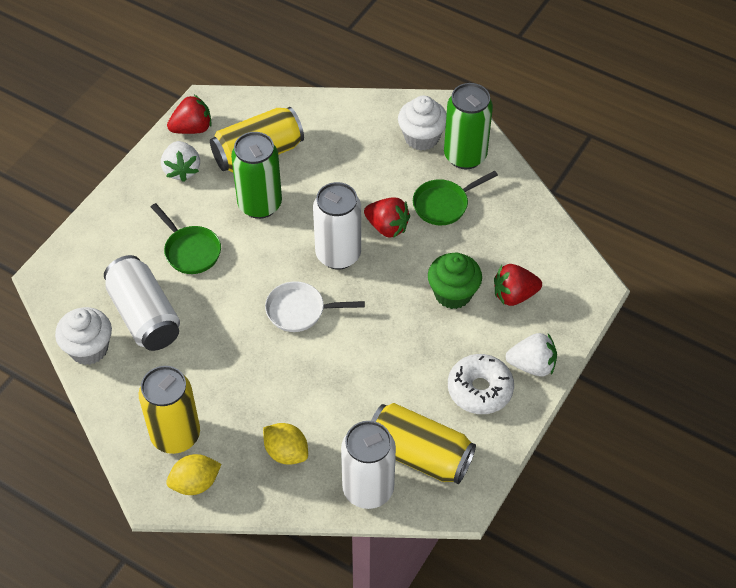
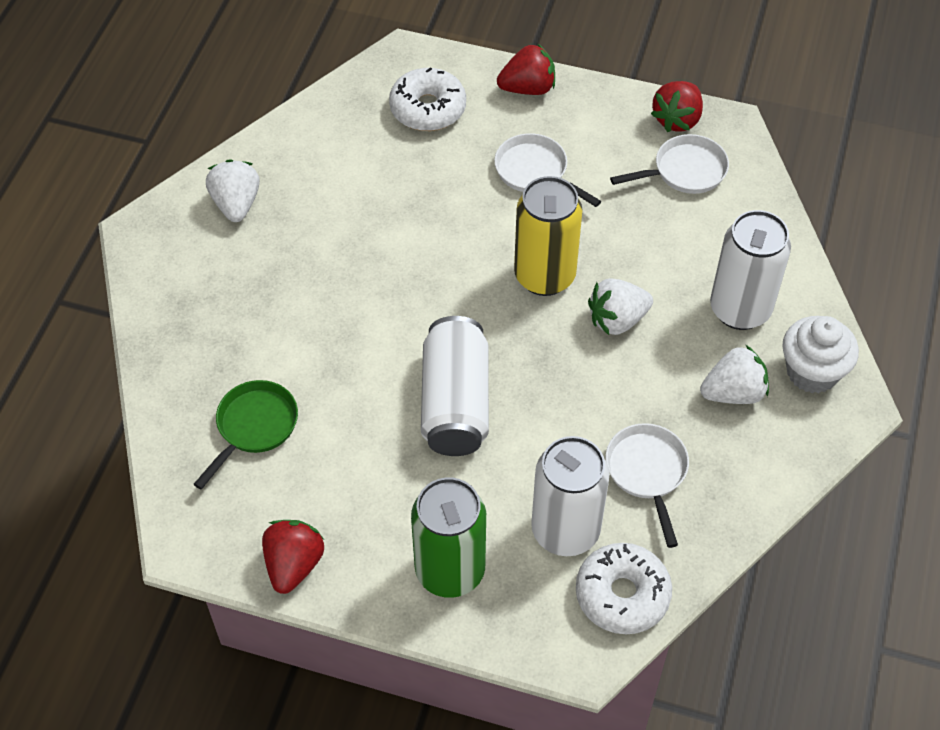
green can: [231,132,282,219] [444,83,493,169] = 2 -> [411,477,486,598] = 1
green cupcake: [428,253,482,309] = 1 -> none = 0
green pan: [151,203,221,274] [413,171,498,225] = 2 -> [193,380,298,489] = 1
white cupcake: [55,307,112,365] [398,95,447,151] = 2 -> [783,316,859,393] = 1
white donut: [448,354,514,414] = 1 -> [389,67,466,131] [576,543,672,634] = 2
white pan: [265,281,365,332] = 1 -> [494,133,601,207] [605,423,689,548] [610,134,729,194] = 3
white strawberry: [161,141,200,182] [506,333,557,377] = 2 -> [206,159,260,222] [588,278,653,335] [700,345,769,404] = 3
yellow can: [139,366,200,454] [210,107,304,173] [371,403,476,484] = 3 -> [514,176,583,296] = 1
yellow lemon: [166,454,221,495] [263,423,308,465] = 2 -> none = 0

